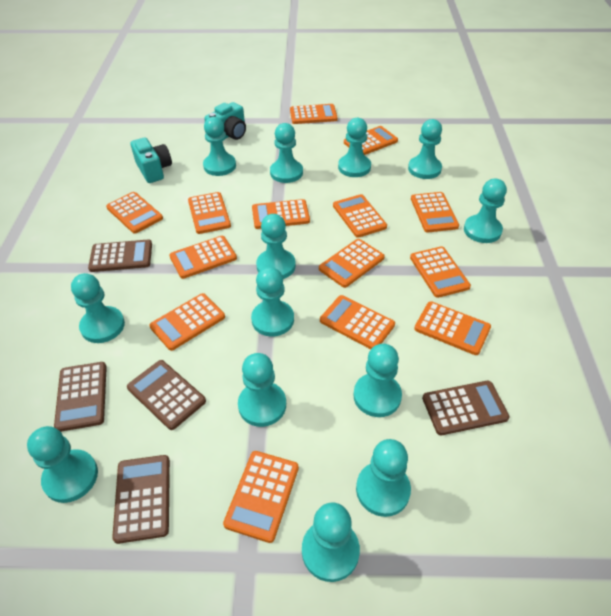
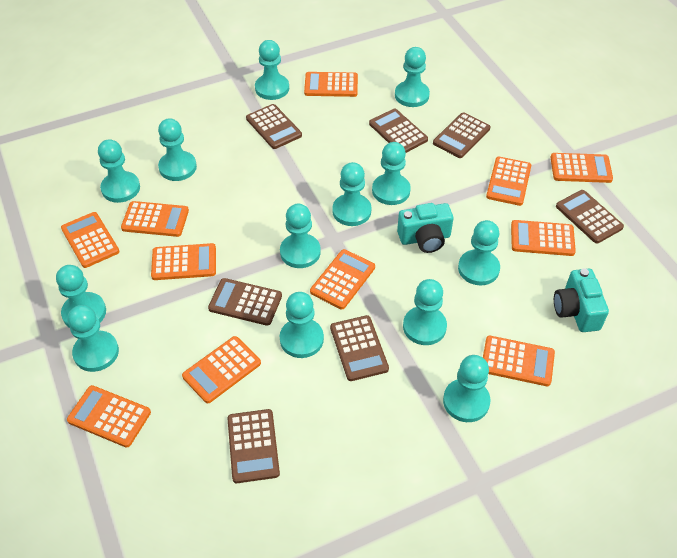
brown calculator: [54,362,107,432] [88,240,152,272] [112,455,170,544] [127,360,206,430] [422,381,510,435] = 5 -> [208,278,282,326] [227,409,280,483] [246,104,302,149] [330,315,389,381] [369,109,428,153] [433,112,490,158] [556,190,624,244] = 7
orange calculator: [106,192,163,234] [149,293,225,351] [169,236,237,279] [188,192,231,234] [223,451,299,543] [252,199,310,229] [290,104,338,124] [319,239,385,288] [320,295,395,349] [333,194,387,238] [344,126,398,155] [410,246,471,298] [411,192,459,232] [414,301,491,355] = 14 -> [61,212,120,268] [67,385,151,448] [121,201,189,237] [151,243,216,280] [182,336,261,403] [304,72,358,97] [310,249,375,309] [483,336,555,386] [486,157,532,206] [511,220,576,256] [550,153,613,183] = 11

